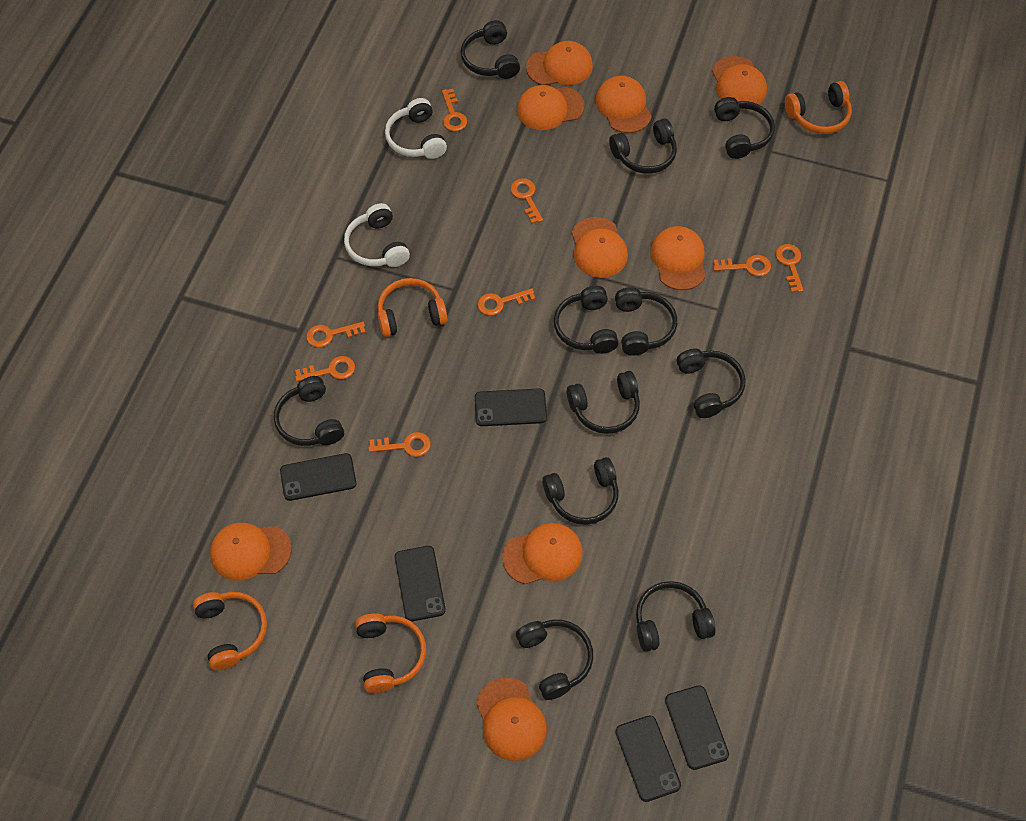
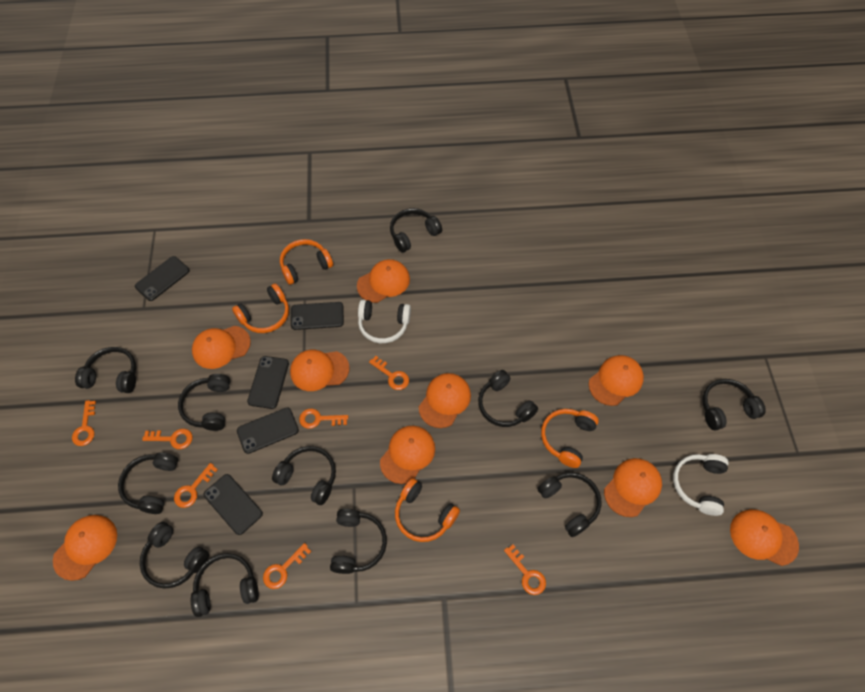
orange key: [295,356,355,382] [306,322,366,348] [368,432,431,457] [442,89,467,132] [478,288,535,316] [511,178,543,224] [713,255,771,277] [776,244,804,293] = 8 -> [72,400,96,446] [142,429,192,449] [174,463,218,508] [263,543,311,589] [299,409,348,429] [369,356,409,390] [504,545,546,595] = 7

